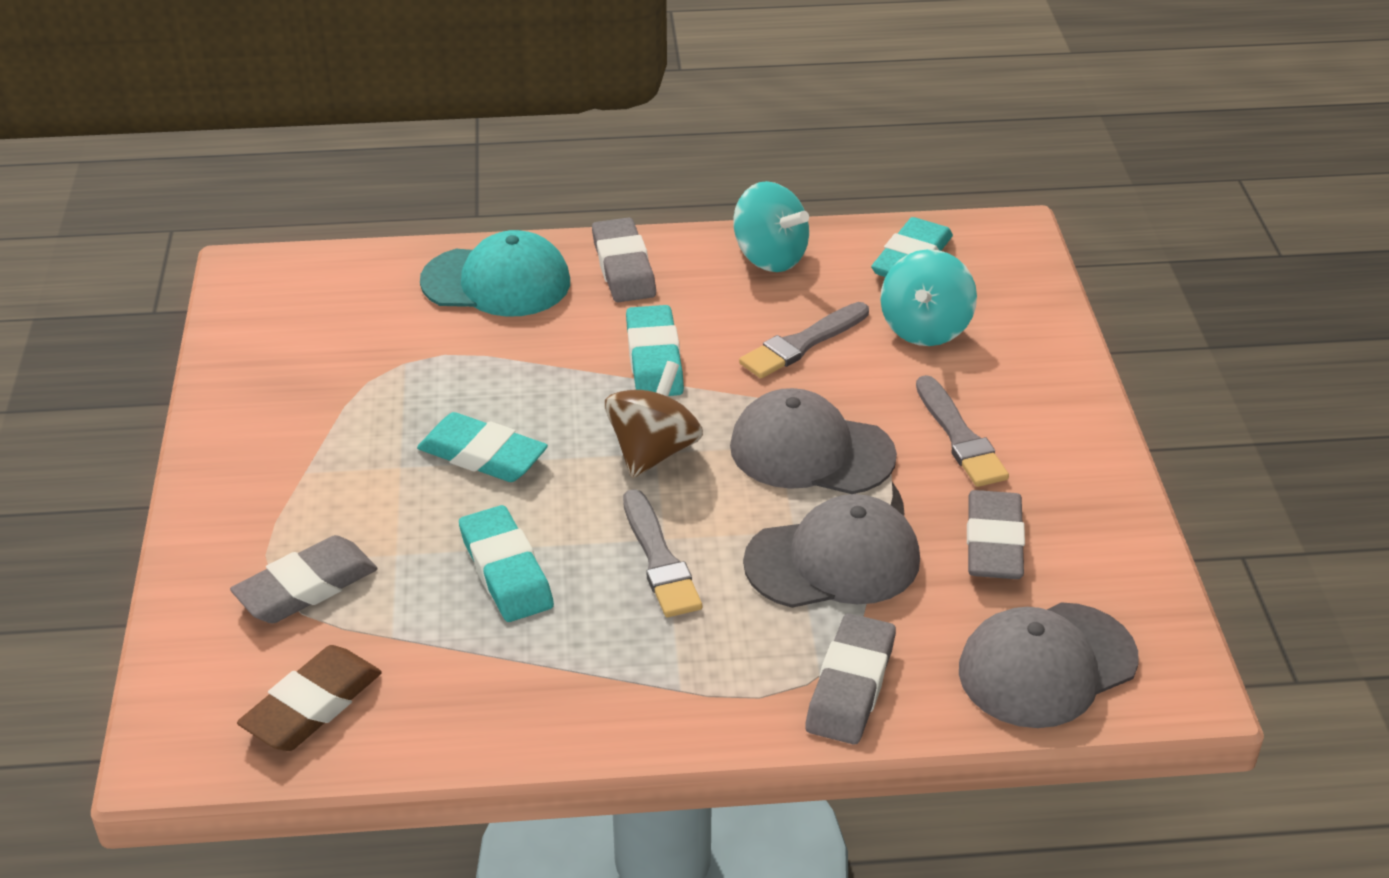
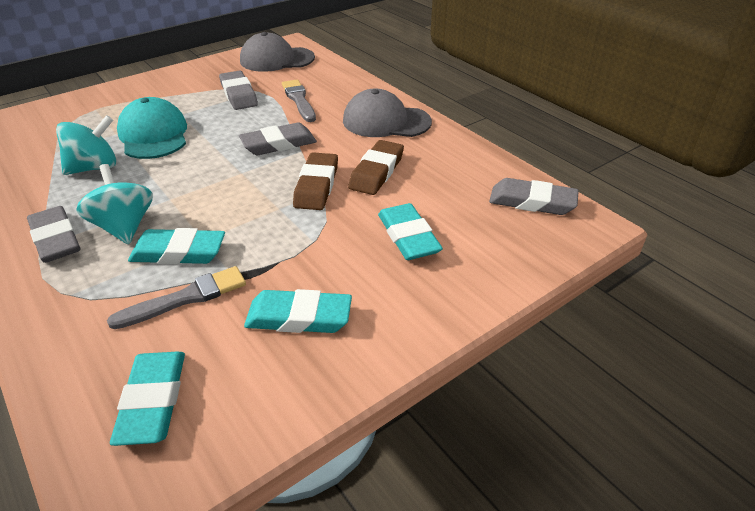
brown eraser: [237,645,382,751] = 1 -> [293,152,338,210] [348,140,404,195] = 2
brown spinning top: [605,361,703,478] = 1 -> none = 0
grey brush: [623,489,702,617] [739,302,869,378] [916,375,1009,487] = 3 -> [107,266,246,329] [282,80,316,122] = 2
grey cap: [730,388,897,494] [743,494,920,608] [959,602,1139,728] = 3 -> [240,32,315,72] [343,89,432,137] = 2

